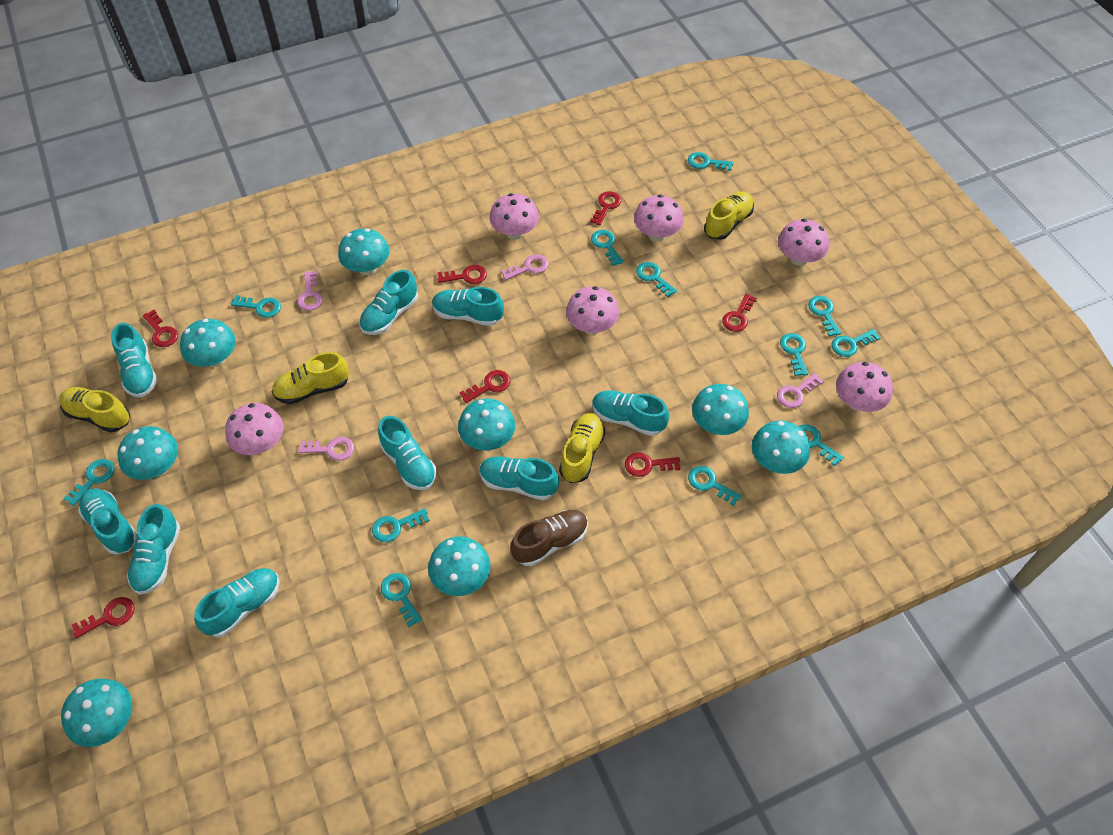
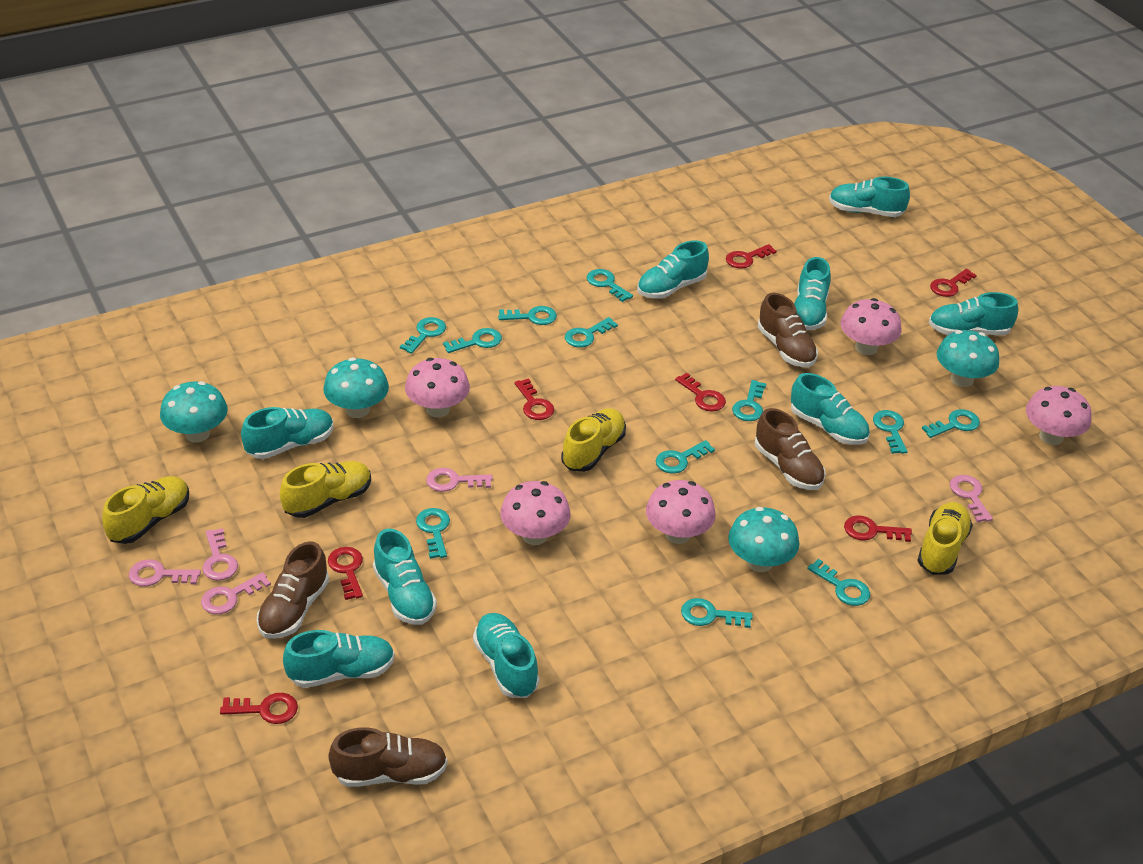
brown shoe: [511,510,588,566] = 1 -> [257,541,329,639] [328,727,447,787] [755,408,826,490] [758,293,818,367] = 4
pink key: [297,271,323,311] [298,437,354,461] [501,254,549,280] [777,373,824,408] = 4 -> [129,559,201,586] [201,572,271,614] [202,528,238,581] [426,468,492,492] [950,475,993,522] = 5
pink mushroom: [225,403,284,455] [490,193,539,240] [566,286,619,334] [634,195,684,241] [778,219,829,266] [836,362,893,412] = 6 -> [405,358,470,417] [500,481,571,545] [646,480,716,544] [840,298,902,355] [1026,386,1092,445] = 5
turquoise mushroom: [61,679,132,747] [118,426,178,480] [180,319,236,367] [338,228,389,275] [428,536,490,596] [458,399,515,451] [692,384,749,435] [752,421,810,474] = 8 -> [160,381,228,443] [323,358,389,418] [728,507,800,572] [937,330,999,387] = 4

